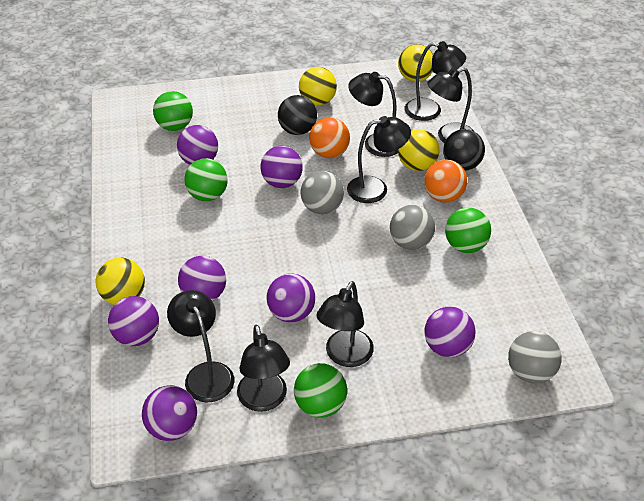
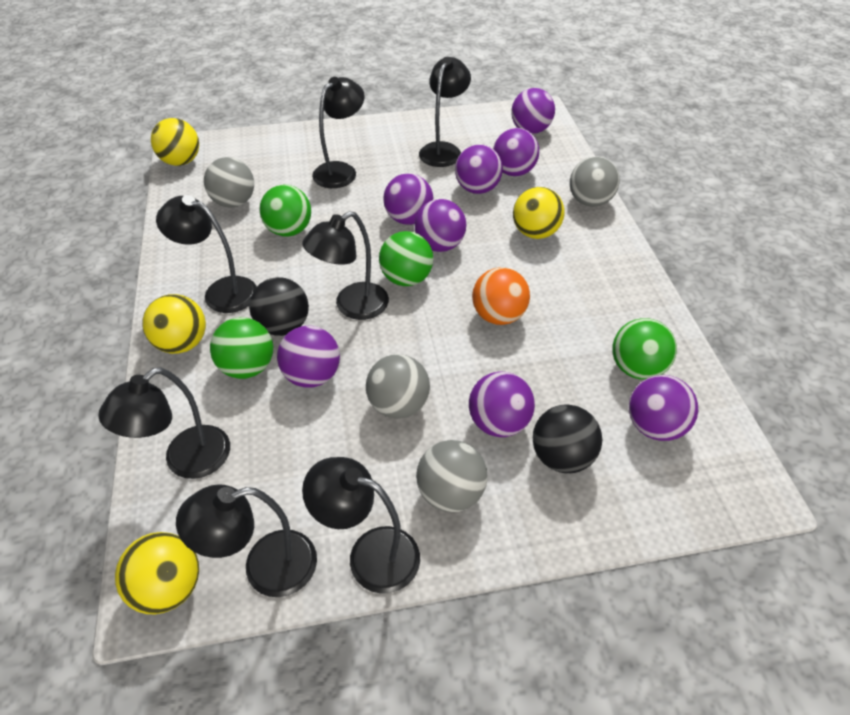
grey ball: [301,171,344,214] [390,205,435,250] [508,331,562,383] = 3 -> [204,157,254,208] [366,354,430,419] [416,440,487,512] [570,157,620,207] = 4
orange ball: [309,117,350,158] [424,160,467,203] = 2 -> [472,267,530,325] = 1
purple ball: [108,296,159,346] [142,385,197,441] [177,125,218,165] [178,256,226,301] [261,146,303,188] [267,273,315,322] [424,307,476,357] = 7 -> [277,326,340,388] [383,173,433,225] [414,199,466,252] [455,144,503,194] [469,372,535,437] [493,128,539,176] [511,88,555,134] [629,375,698,441] = 8

